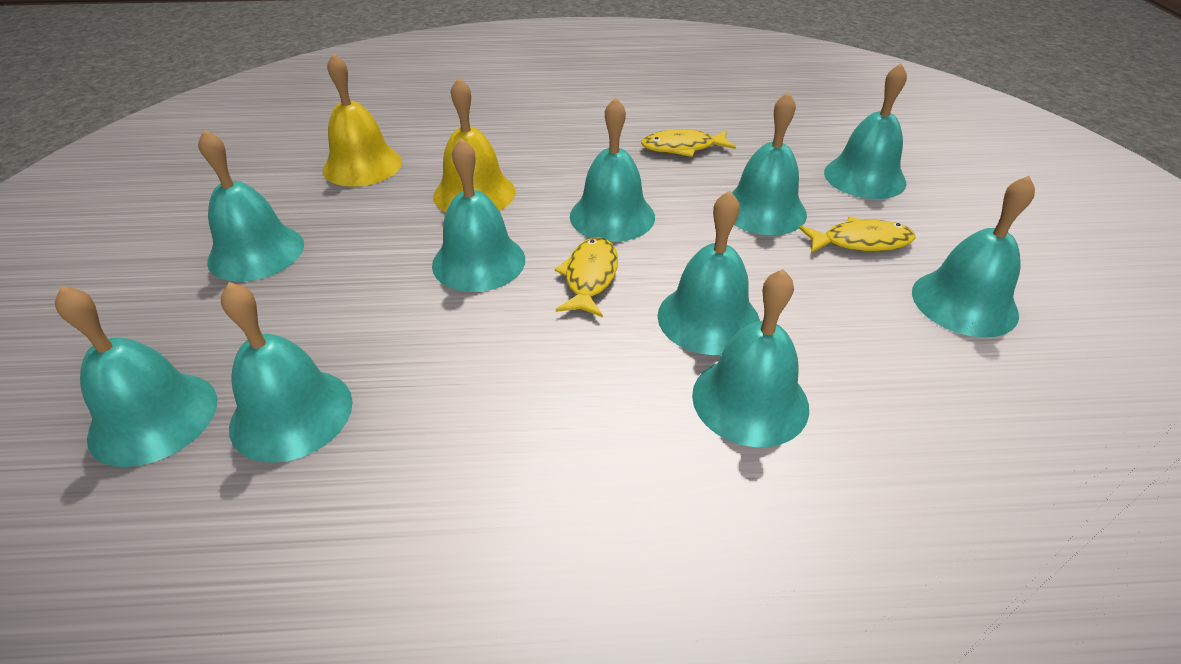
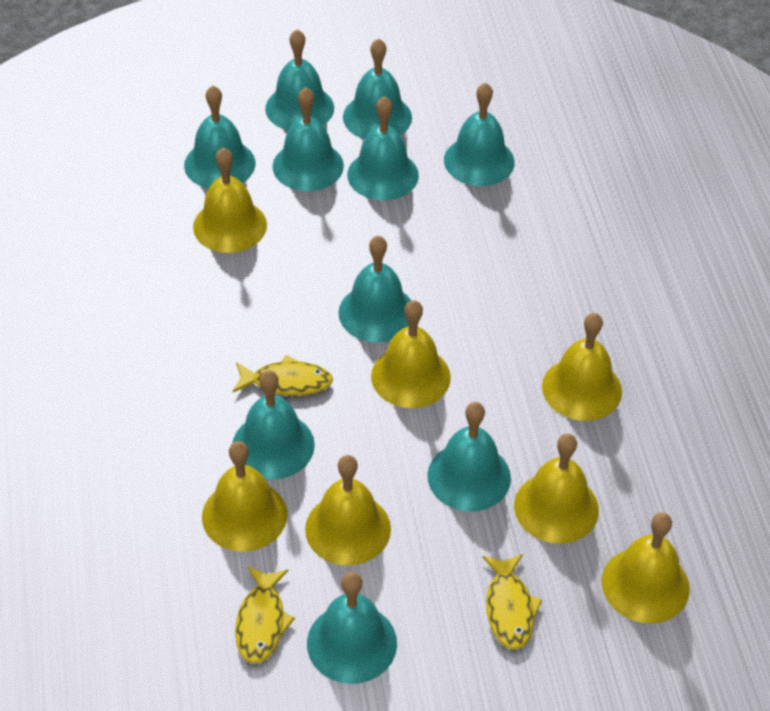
yellow bell: [323,53,402,187] [433,77,516,213] = 2 -> [193,147,267,253] [202,441,287,552] [305,455,391,566] [371,300,451,408] [514,434,599,544] [542,313,622,421] [602,512,690,623] = 7

